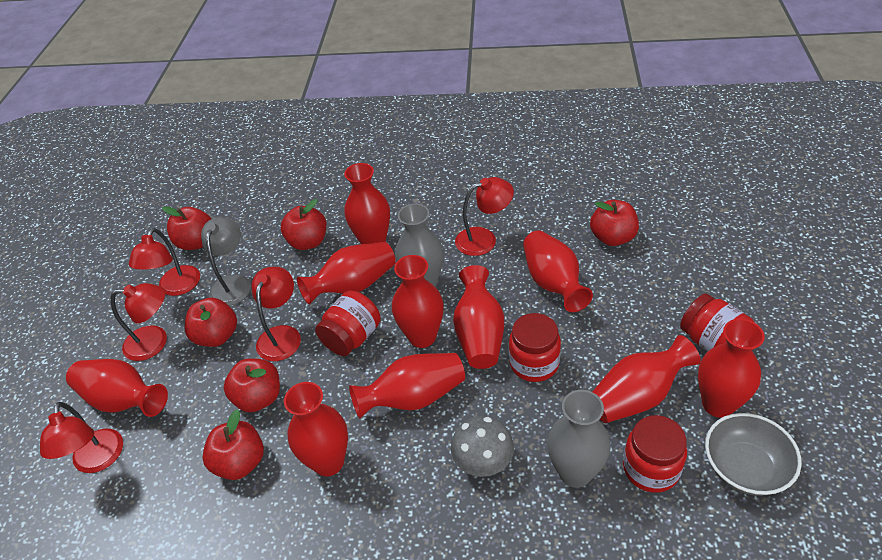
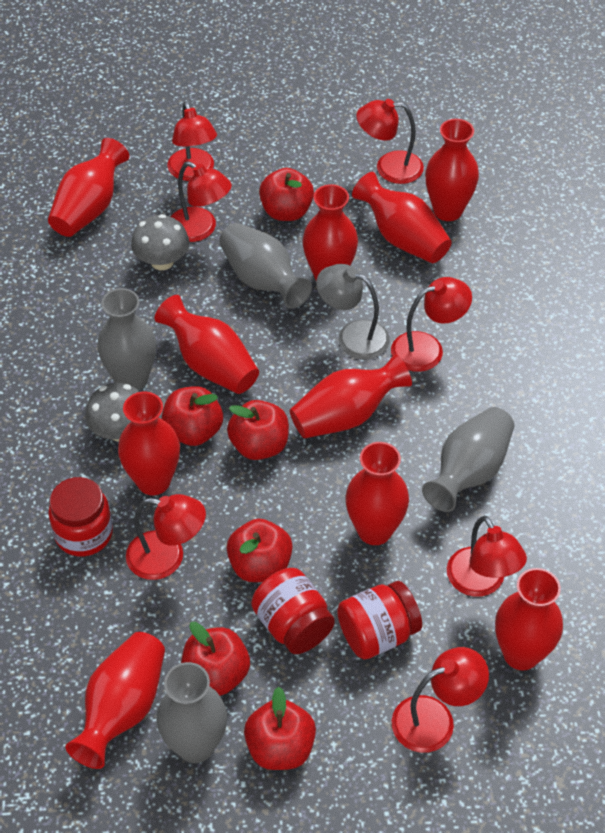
grey bowl: [705,413,802,496] = 1 -> none = 0
grey mushroom: [451,416,514,477] = 1 -> [85,383,140,441] [131,214,190,270] = 2
grey vase: [395,203,444,287] [547,390,610,488] = 2 -> [97,288,156,390] [157,662,227,763] [219,223,312,308] [422,407,514,512] = 4
red jar: [315,290,381,356] [509,313,561,382] [623,415,687,493] [680,294,754,352] = 4 -> [48,477,113,556] [251,568,335,654] [337,581,422,660] = 3
red lamp: [40,402,123,473] [111,283,167,361] [129,228,200,296] [251,267,301,361] [455,177,514,256] = 5 -> [126,494,206,580] [167,101,217,181] [171,161,232,242] [356,99,424,184] [391,277,472,372] [392,647,489,753] [447,516,527,597] = 7

